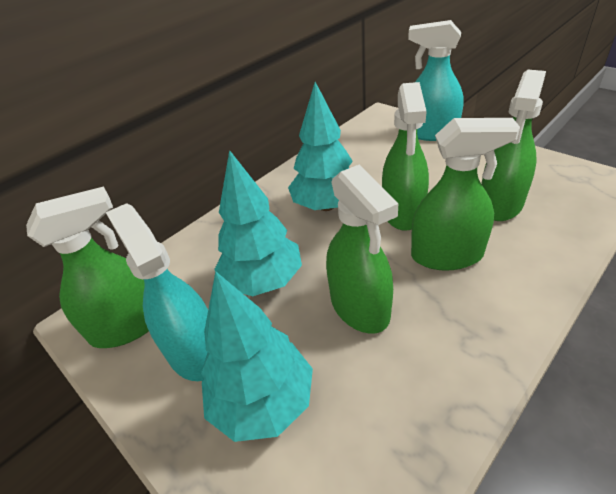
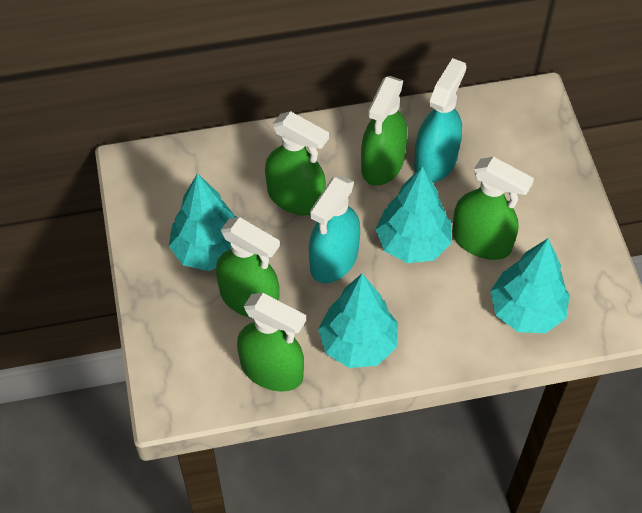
turquoise tree: [201,271,313,442] [214,150,302,296] [288,82,353,211] = 3 -> [169,173,236,271] [318,273,398,368] [375,166,451,263] [490,238,570,333] = 4

